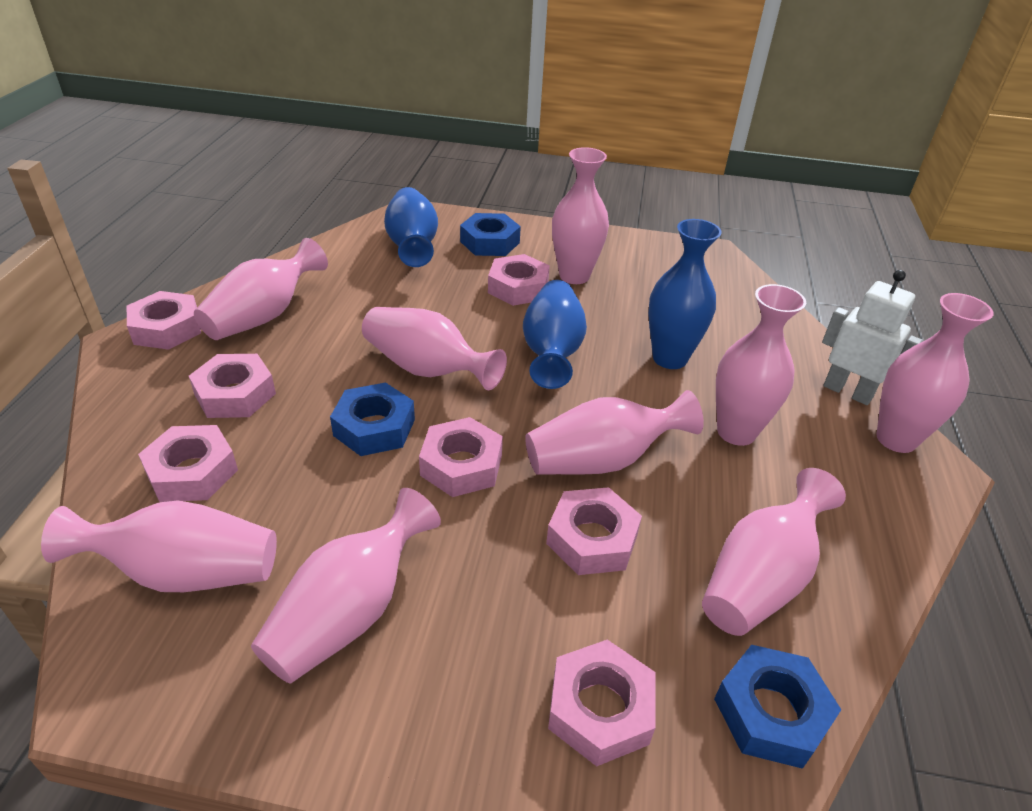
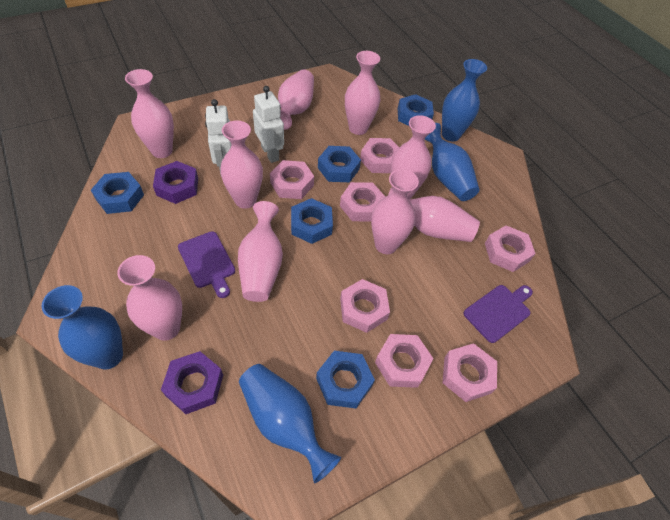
blue nut: [330,382,415,456] [460,213,521,256] [714,645,841,769] = 3 -> [91,172,144,214] [291,198,333,244] [316,351,375,409] [318,146,361,182] [398,94,434,126] = 5
blue vase: [384,187,438,267] [523,280,587,389] [648,219,722,369] = 3 -> [41,285,123,369] [239,364,341,483] [425,123,479,201] [442,59,487,142] = 4
purple cutting board: none = 0 -> [178,231,235,298] [463,285,533,343] = 2
purple nut: none = 0 -> [153,161,198,204] [161,351,223,414] = 2
white robot: [822,270,923,405] = 1 -> [205,99,232,175] [253,86,284,163] = 2

